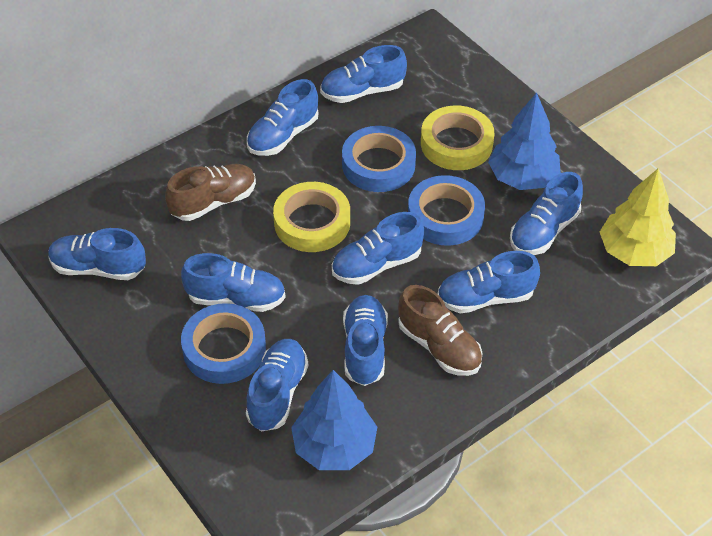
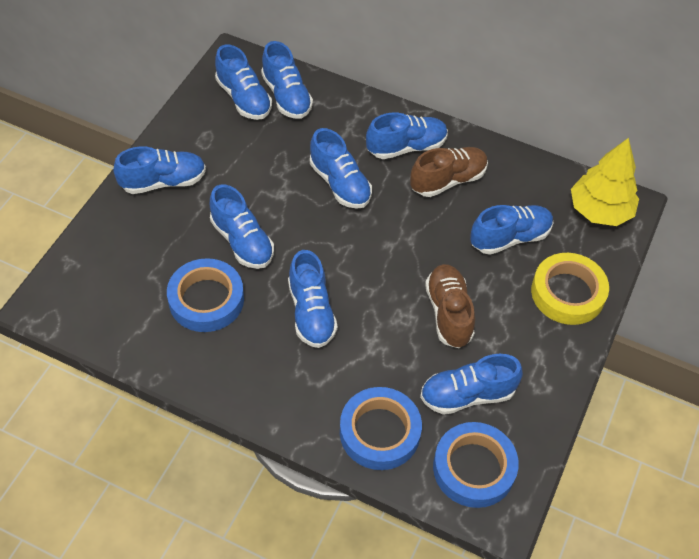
blue tree: [291,370,377,470] [488,93,561,190] = 2 -> none = 0
yellow tape: [273,182,350,252] [421,105,494,170] = 2 -> [531,253,609,325] = 1

